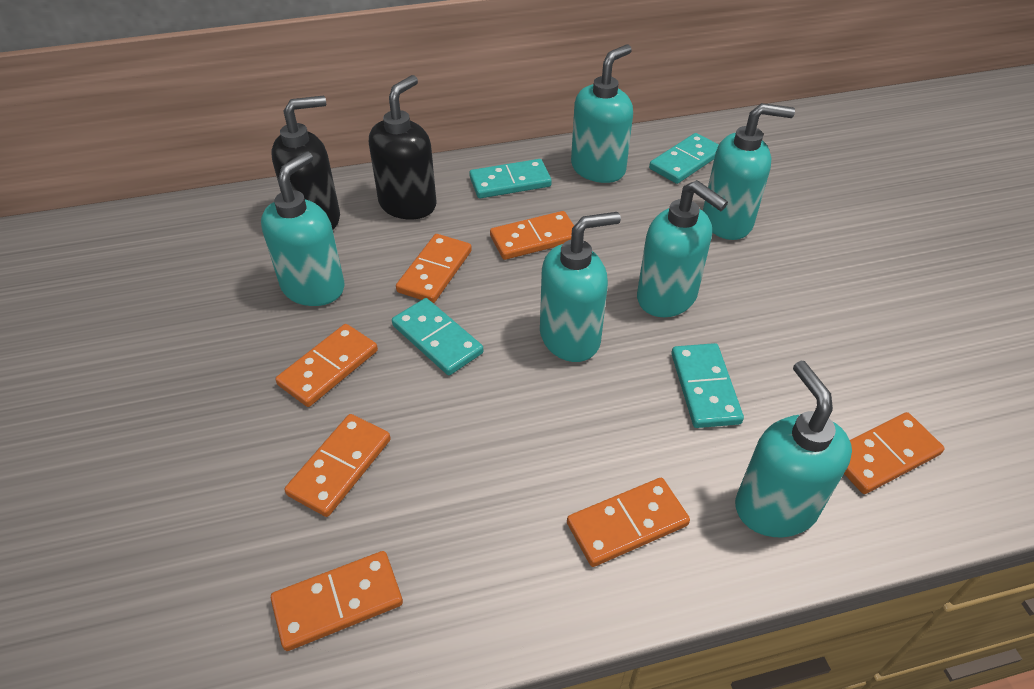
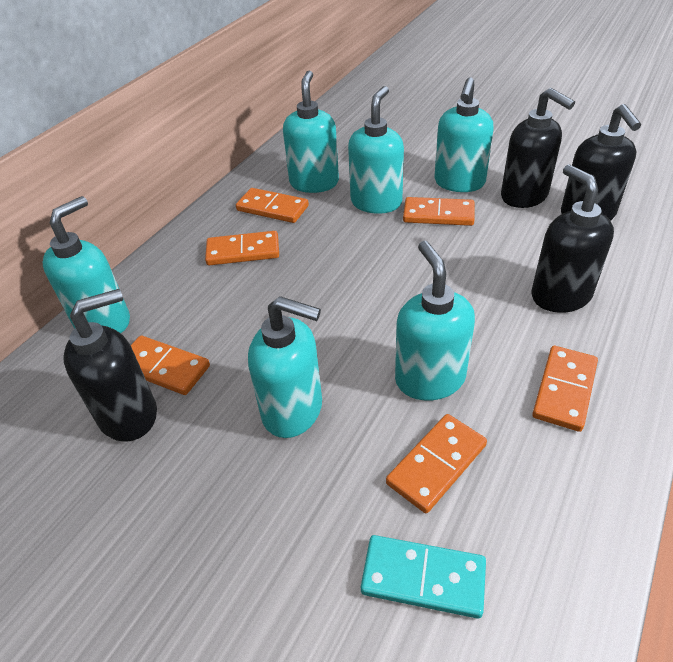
black soap dispenser: [271,96,340,229] [369,75,437,220] = 2 -> [64,289,157,442] [501,88,575,208] [531,165,614,313] [561,104,641,221] = 4
orange domino: [271,551,403,651] [275,324,378,407] [284,414,391,517] [396,234,472,303] [490,211,574,260] [567,478,690,567] [844,412,945,494] = 7 -> [131,336,210,395] [205,231,279,265] [236,188,309,223] [386,414,487,513] [403,197,475,226] [532,346,598,432] = 6
turquoise domino: [392,298,483,375] [469,159,552,198] [649,133,719,184] [671,343,744,428] = 4 -> [361,535,486,619] = 1

